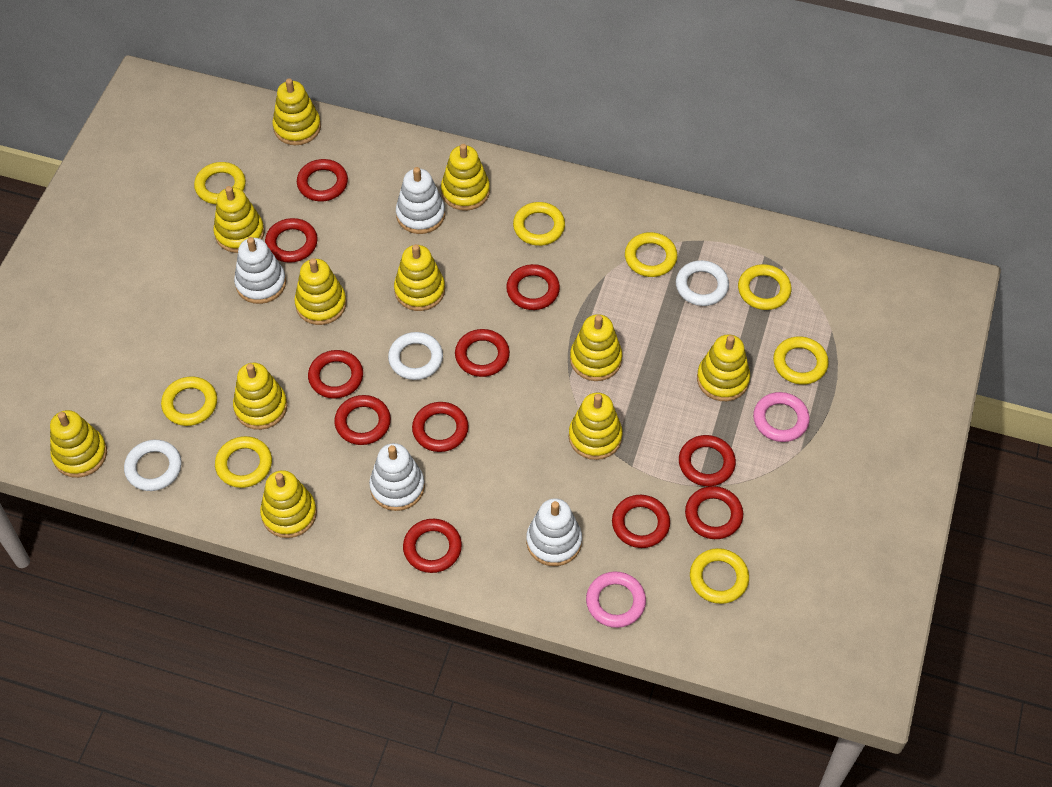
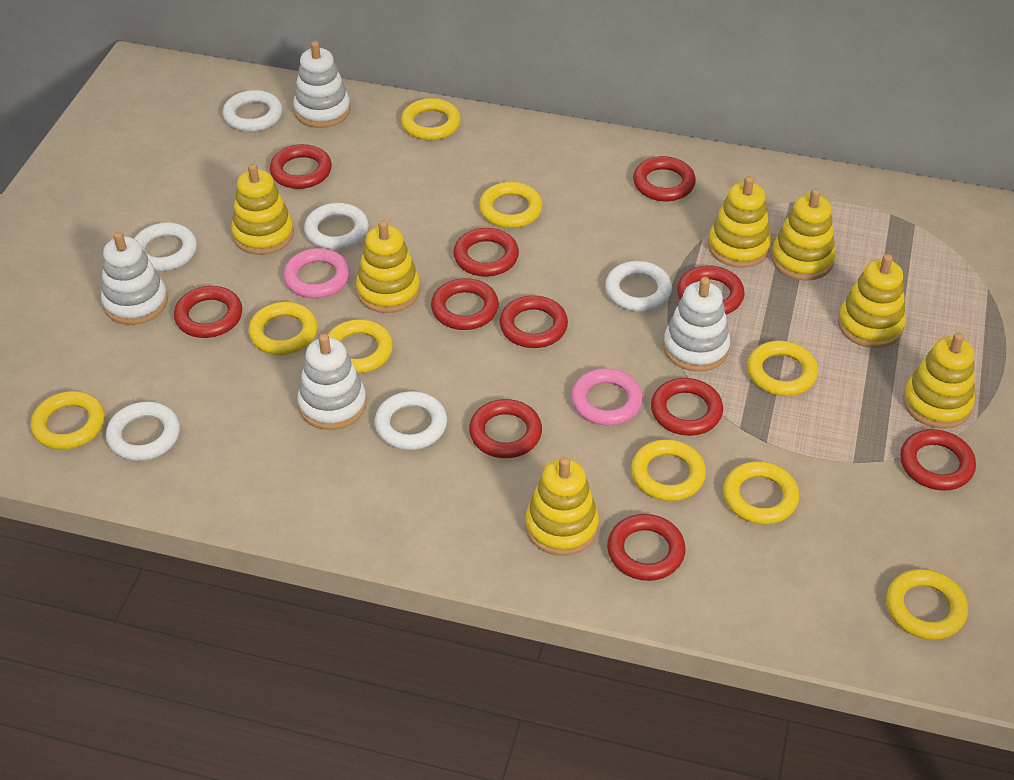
white ring: [124,440,182,491] [388,332,443,380] [676,260,729,306] = 3 -> [106,401,180,461] [134,222,197,271] [223,90,282,132] [304,203,369,250] [375,391,447,450] [605,261,672,312] = 6
yellow ring: [161,376,217,426] [194,162,246,204] [215,436,272,488] [513,202,565,246] [625,232,678,277] [690,548,749,604] [738,264,792,310] [773,336,829,384] = 8 -> [31,391,105,450] [249,302,318,355] [327,319,393,374] [401,98,461,140] [479,182,543,228] [631,439,706,501] [723,461,799,524] [747,341,818,396] [886,569,968,640] = 9
yellow stacking toy: [50,410,107,478] [213,186,265,253] [233,363,287,430] [260,470,317,538] [272,78,321,145] [294,258,346,325] [394,244,445,311] [441,144,490,211] [569,393,623,460] [570,314,622,381] [697,334,750,401] = 11 -> [231,164,294,255] [356,220,420,313] [525,457,599,556] [708,176,771,268] [771,188,836,281] [838,254,906,348] [903,332,975,429] = 7

